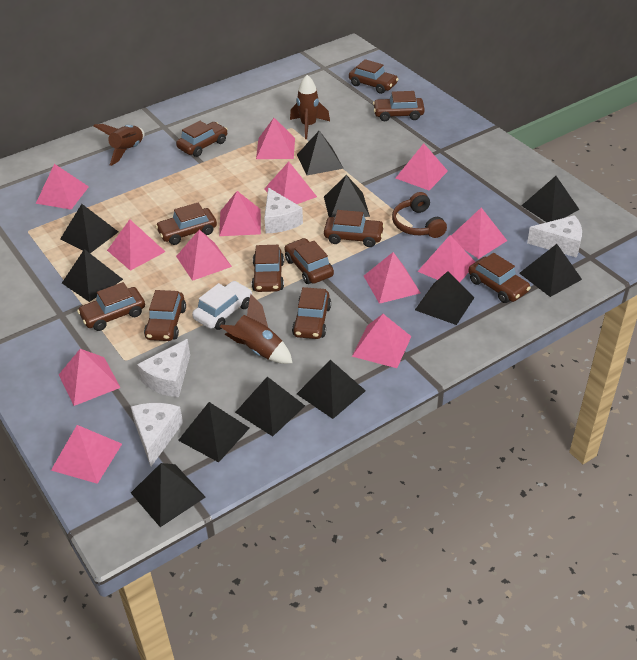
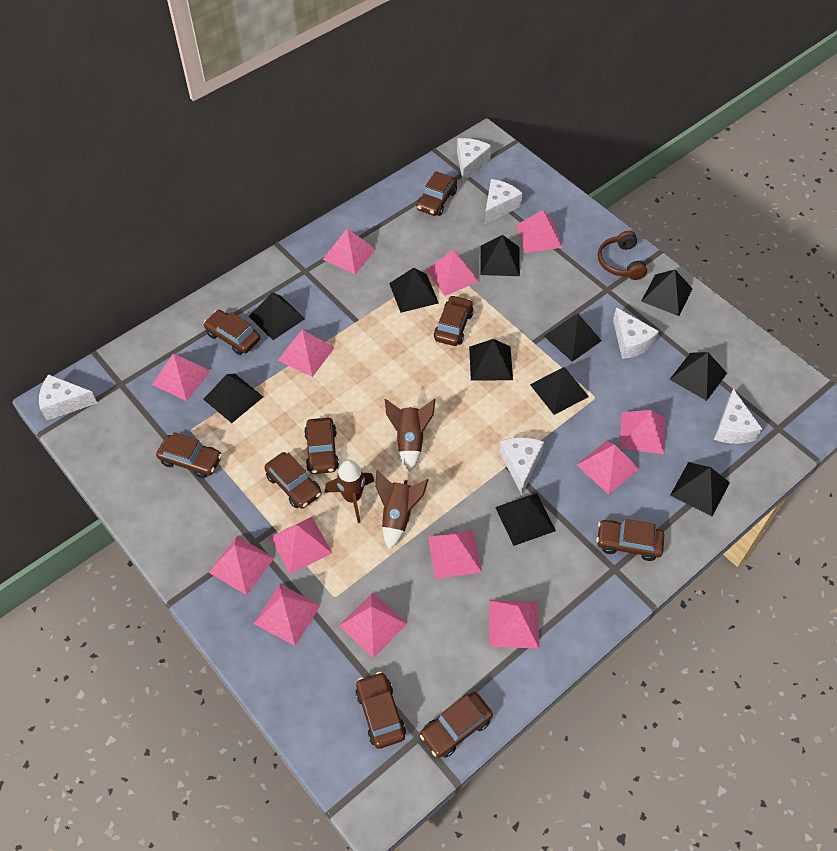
brown car: [77,282,145,331] [144,290,186,341] [155,203,217,245] [176,121,227,157] [252,245,284,292] [285,238,334,284] [292,287,331,339] [324,210,385,247] [349,59,398,94] [373,91,425,121] [468,253,531,303] = 11 -> [156,432,222,478] [203,310,260,355] [264,452,321,509] [304,418,339,474] [356,672,406,749] [416,171,457,216] [420,692,493,758] [434,295,473,346] [596,519,664,561] = 9
white car: [192,281,252,330] = 1 -> none = 0
white cheese: [131,403,183,466] [137,339,190,397] [264,188,303,233] [527,215,582,258] = 4 -> [39,374,97,420] [457,138,492,182] [485,179,523,224] [499,437,544,494] [613,307,659,359] [714,389,762,444] = 6

